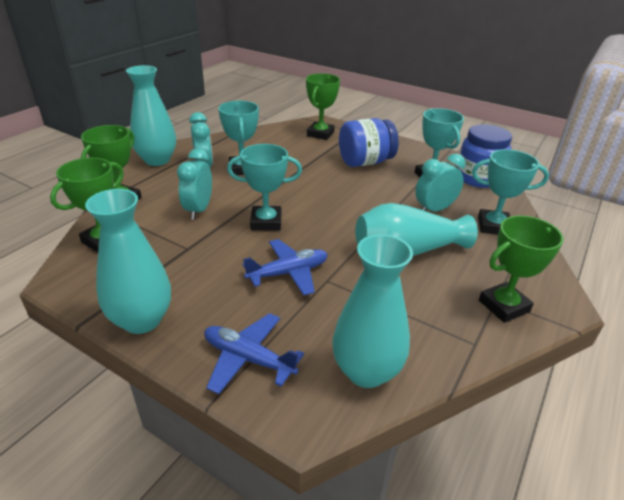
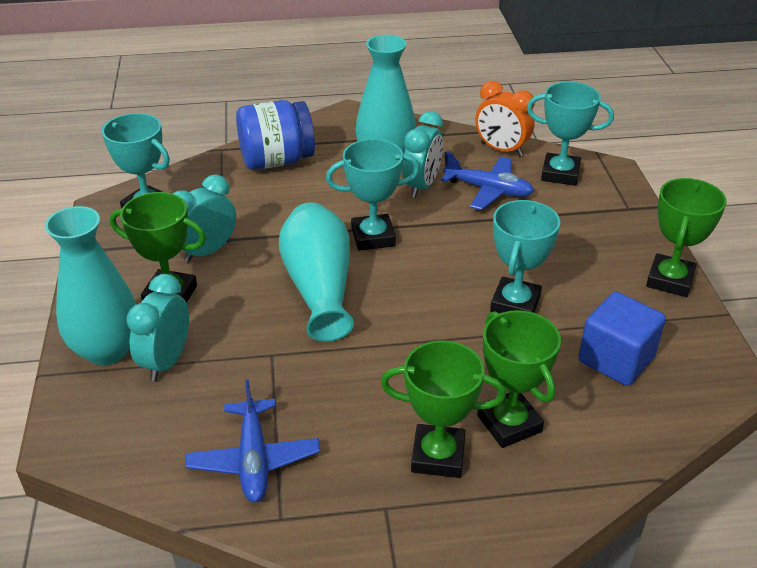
blue cube: none = 0 -> [578,292,666,386] = 1
blue jar: [339,118,399,167] [457,124,512,188] = 2 -> [236,100,315,170] = 1
orange clock: none = 0 -> [475,81,535,157] = 1
turquoise vase: [85,189,171,334] [126,65,176,166] [332,234,413,388] [355,203,478,256] = 4 -> [45,206,137,365] [279,202,354,342] [355,35,416,154] = 3

